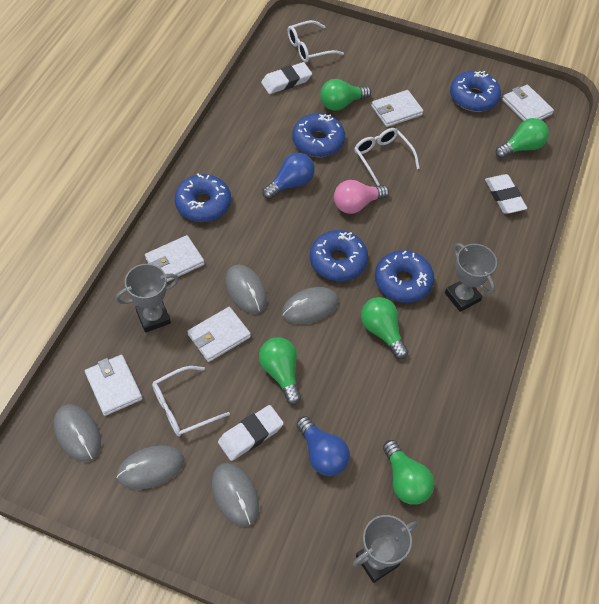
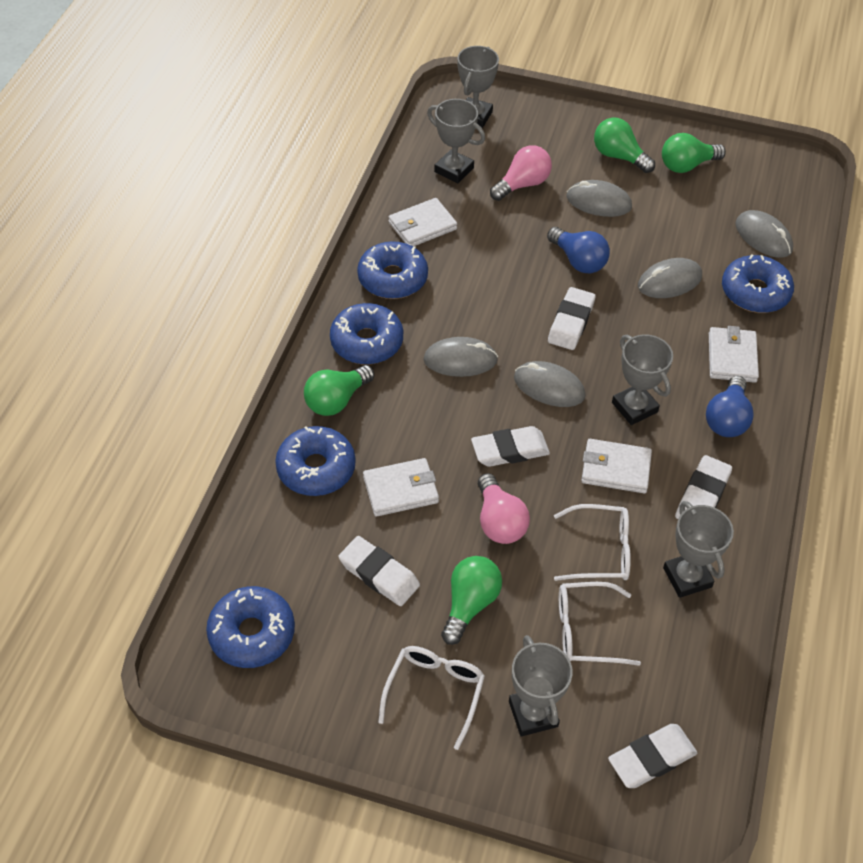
green light bulb: [259,337,301,405] [320,79,371,111] [361,297,408,359] [383,440,435,505] [495,118,549,159] = 5 -> [304,365,374,416] [441,556,502,645] [594,118,655,173] [662,133,726,173] = 4
grey trophy: [115,264,179,333] [352,515,417,583] [445,243,497,312] = 3 -> [427,99,485,183] [458,46,499,128] [509,635,573,736] [612,334,673,425] [663,501,734,598] = 5
pink light bulb: [334,180,389,214] = 1 -> [478,473,530,544] [490,145,552,201] = 2
white eraser: [218,405,284,461] [261,62,312,94] [485,174,527,214] = 3 -> [339,536,420,606] [471,426,550,467] [548,287,596,350] [608,724,697,788] [675,455,732,519] = 5
white wallet: [85,355,143,416] [145,235,205,282] [187,307,251,362] [371,90,423,127] [502,85,554,121] = 5 -> [363,458,439,517] [389,198,457,246] [581,439,652,493] [709,326,759,383] = 4

